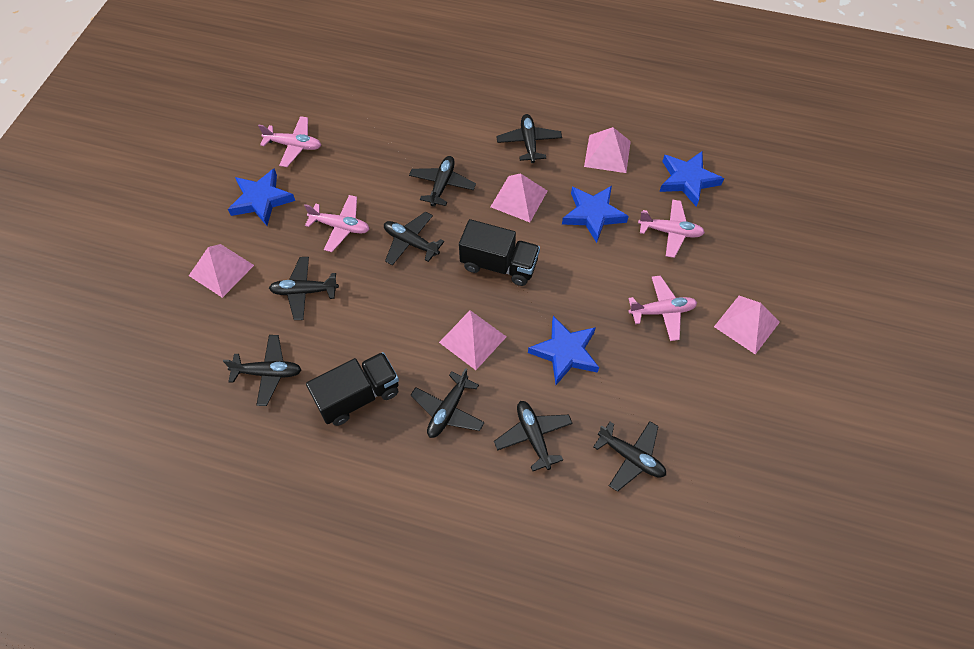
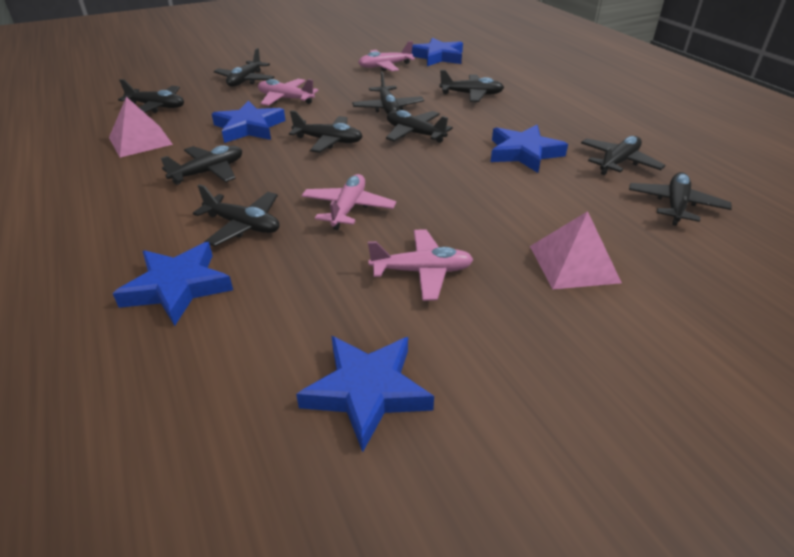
black plane: [223,335,302,406] [269,257,339,320] [384,212,444,266] [409,156,476,207] [411,368,485,438] [494,401,573,471] [496,114,562,163] [593,421,666,492] = 8 -> [118,79,184,113] [161,145,242,185] [193,184,280,246] [214,48,275,87] [289,110,363,153] [352,72,424,114] [386,110,453,143] [439,70,504,102] [581,136,666,175] [629,172,732,226] = 10
black truck: [306,352,399,426] [459,219,540,286] = 2 -> none = 0
blue star: [228,169,295,226] [528,316,599,385] [562,186,629,243] [659,151,724,207] = 4 -> [113,242,233,326] [212,101,285,143] [296,336,434,452] [412,37,463,66] [491,125,568,173] = 5
pink pyramid: [189,244,254,298] [439,310,507,370] [491,173,547,222] [584,127,631,173] [714,296,780,354] = 5 -> [109,97,173,157] [530,211,622,289] = 2

